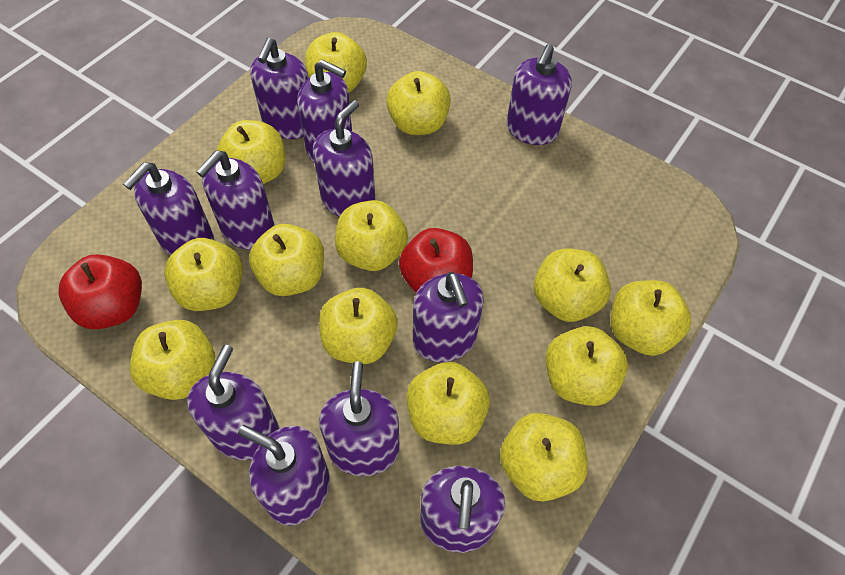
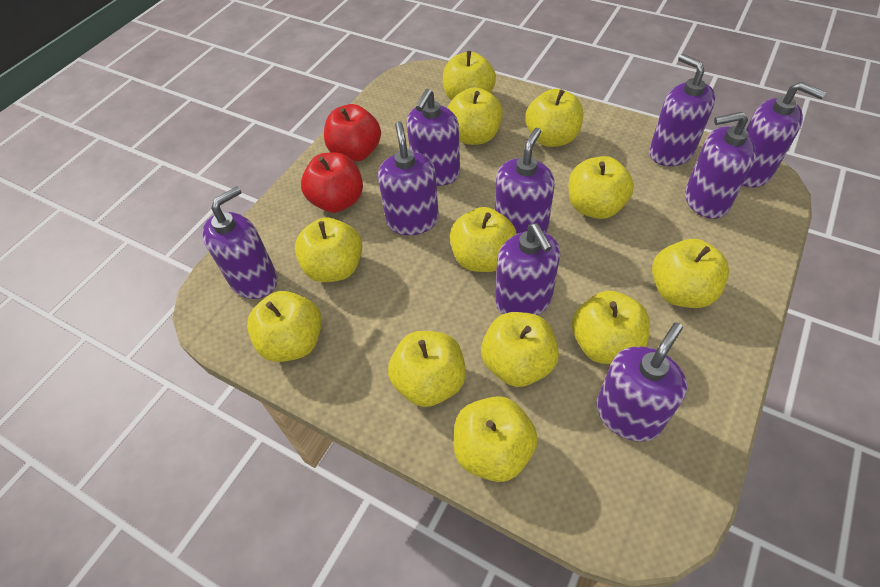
purple soap dispenser: [123,162,214,256] [187,345,280,460] [197,150,275,250] [238,425,330,526] [250,38,308,139] [297,59,352,162] [313,100,375,217] [319,361,400,476] [413,272,484,362] [420,466,505,553] [506,44,572,145] = 11 -> [202,186,278,299] [378,121,439,235] [407,89,460,186] [495,128,555,234] [495,223,560,315] [596,322,687,441] [649,54,716,166] [685,112,756,219] [743,82,826,187] = 9
yellow apple: [130,320,215,400] [164,238,243,311] [217,120,286,184] [249,224,324,296] [305,32,367,93] [319,288,398,364] [335,200,408,271] [386,71,451,135] [407,362,490,445] [500,413,588,501] [534,248,611,322] [546,326,628,406] [611,280,691,356] = 13 -> [247,291,322,362] [295,217,363,282] [388,331,466,407] [443,51,496,101] [447,87,503,145] [450,207,517,272] [454,396,538,482] [481,312,559,387] [525,89,583,147] [569,156,634,219] [572,291,650,364] [652,239,729,308] = 12

